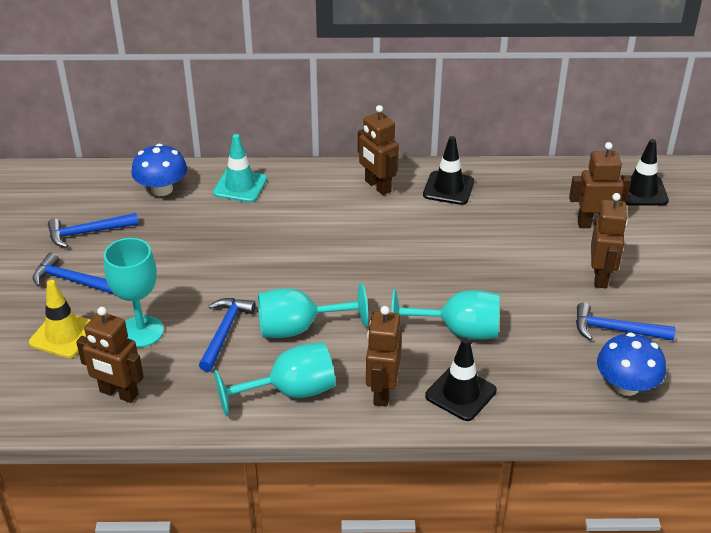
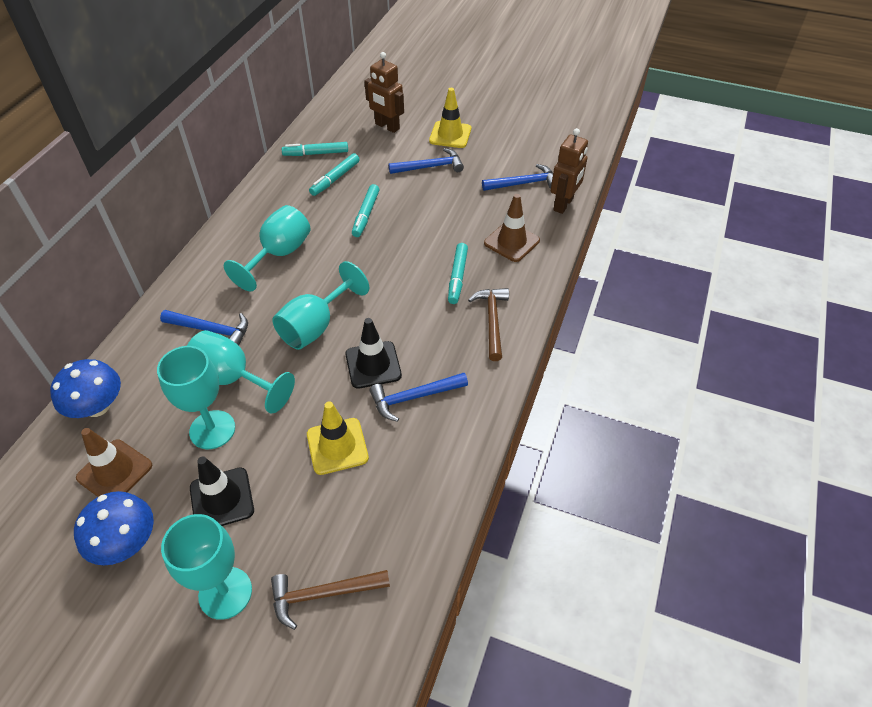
black traffic cone: [423,136,474,205] [425,338,497,421] [621,139,669,206] = 3 -> [190,456,254,526] [345,318,402,389] = 2
brown hammer: none = 0 -> [271,570,390,630] [468,288,509,361] = 2
brown robot: [76,307,144,403] [358,105,399,195] [366,306,402,407] [569,142,631,228] [591,193,628,288] = 5 -> [364,52,404,133] [551,128,588,214] = 2
brown traffic cone: none = 0 -> [76,428,152,497] [484,194,540,262] = 2
turquoise goblet: [104,238,164,347] [214,342,335,417] [258,283,368,338] [391,289,500,340] = 4 -> [157,346,235,449] [161,514,252,620] [187,330,295,413] [224,205,310,291] [272,261,369,350] = 5
turquoise marker: none = 0 -> [282,142,348,156] [309,153,360,196] [352,184,379,237] [448,243,468,304] = 4
turquoise traffic cone: [213,134,267,203] = 1 -> none = 0
yellow traffic cone: [29,280,90,358] = 1 -> [307,401,369,475] [429,88,471,148] = 2

